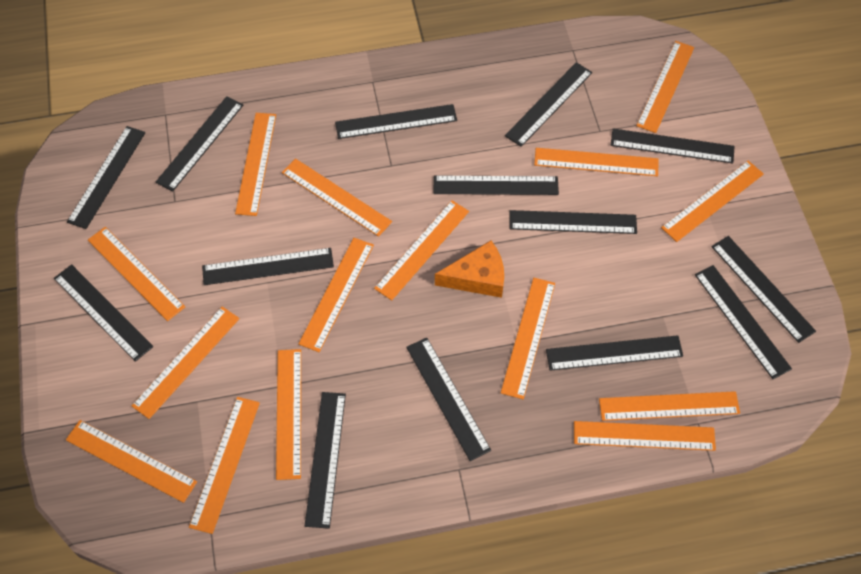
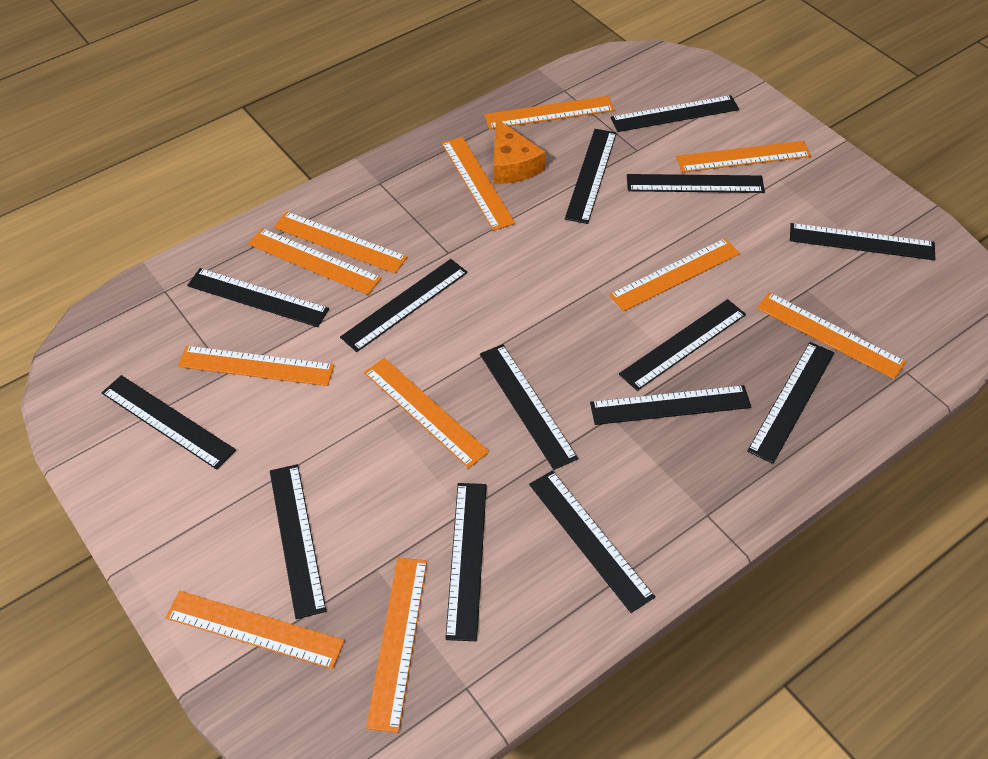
orange ruler: [66,420,197,503] [88,227,185,321] [132,306,240,419] [189,397,260,534] [235,113,276,216] [276,349,301,480] [282,158,392,237] [299,238,374,352] [374,200,469,301] [501,278,555,399] [534,148,658,176] [574,421,716,451] [599,391,740,421] [636,41,694,133] [661,161,764,242] = 15 -> [165,591,344,669] [178,346,334,386] [248,228,381,295] [274,211,407,274] [364,358,489,468] [366,558,427,733] [442,137,515,231] [485,96,614,129] [609,238,740,311] [676,141,811,172] [757,292,906,379] = 11

